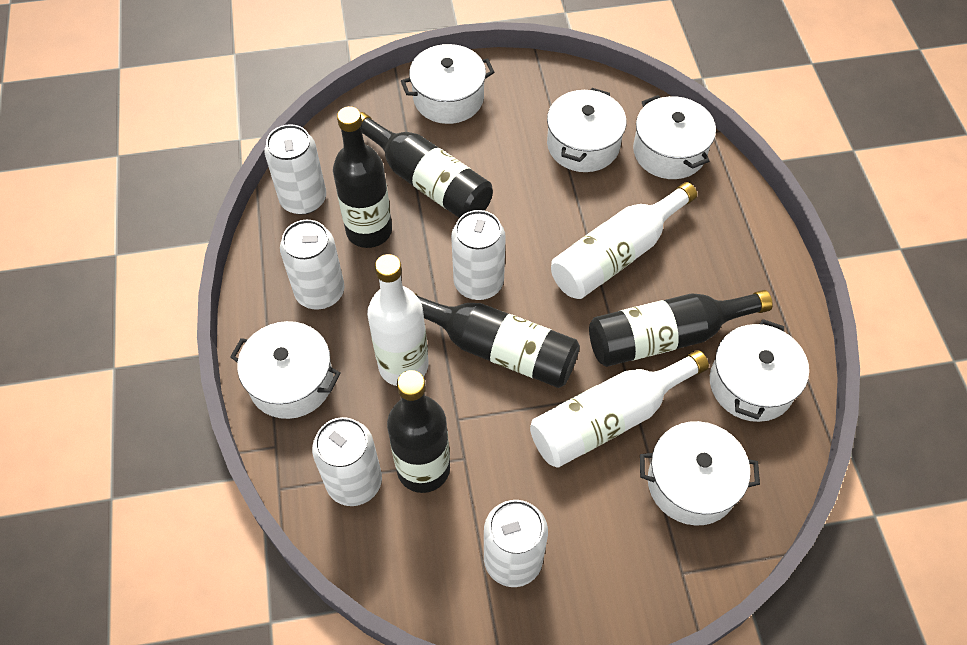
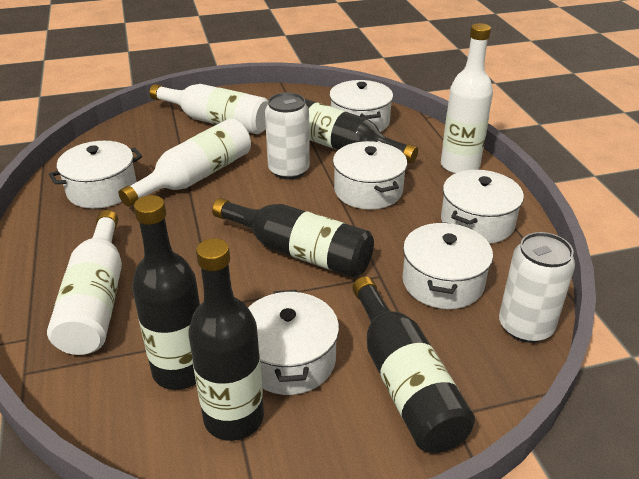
white bottle: [367,254,429,386] [530,350,709,468] [551,182,697,299] = 3 -> [47,210,122,355] [119,118,251,207] [149,84,268,134] [441,23,493,174] = 4
white can: [265,124,326,215] [280,220,344,310] [312,417,382,506] [451,210,506,300] [484,500,548,587] = 5 -> [265,93,310,180] [499,232,575,343] = 2

